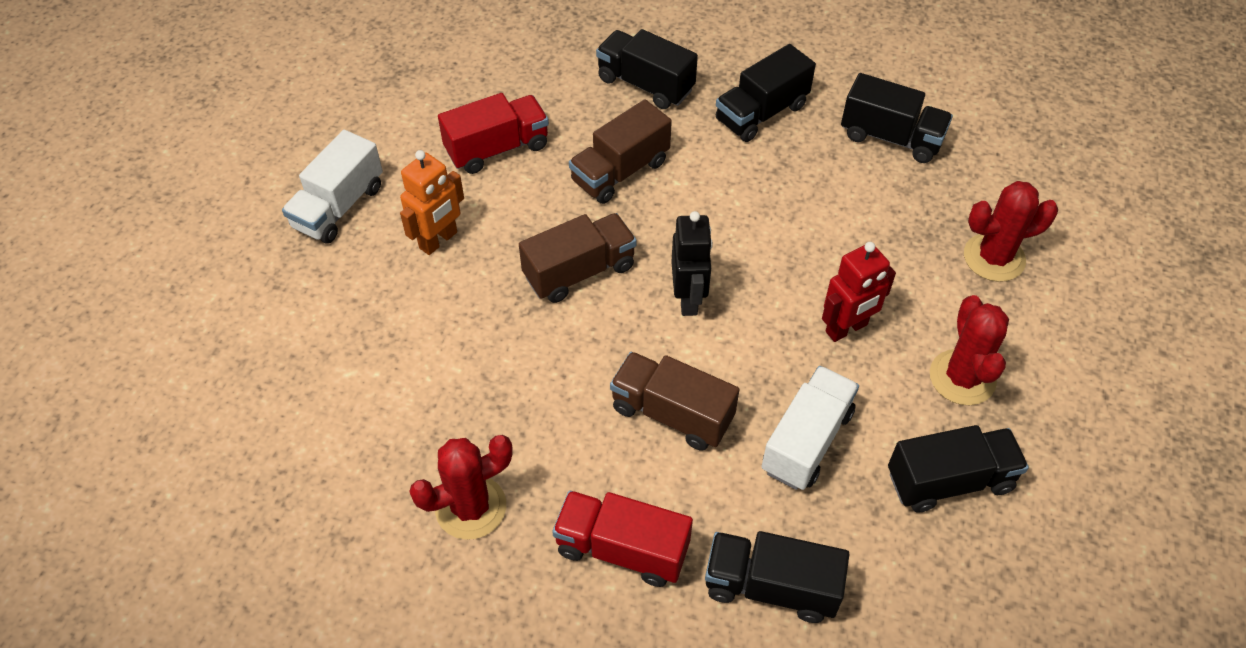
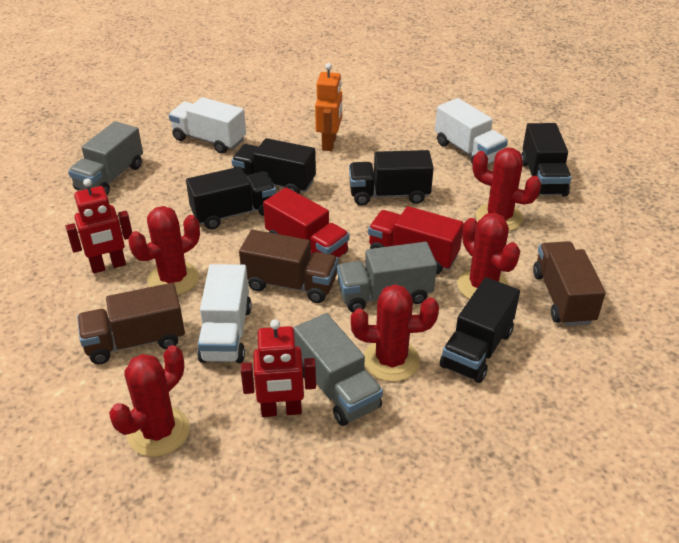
black robot: [671,211,713,316] = 1 -> none = 0
grey truck: none = 0 -> [68,121,143,195] [293,313,383,426] [337,242,437,312] = 3
red cactus: [409,435,513,540] [930,295,1009,405] [964,181,1058,282] = 3 -> [109,345,190,457] [128,206,200,295] [351,284,439,382] [457,213,520,299] [472,148,541,231] = 5
red robot: [822,242,896,342] = 1 -> [65,178,132,274] [241,319,316,417] = 2
white truck: [282,130,383,244] [761,366,859,490] = 2 -> [169,97,246,154] [197,264,252,363] [435,98,508,165] = 3

